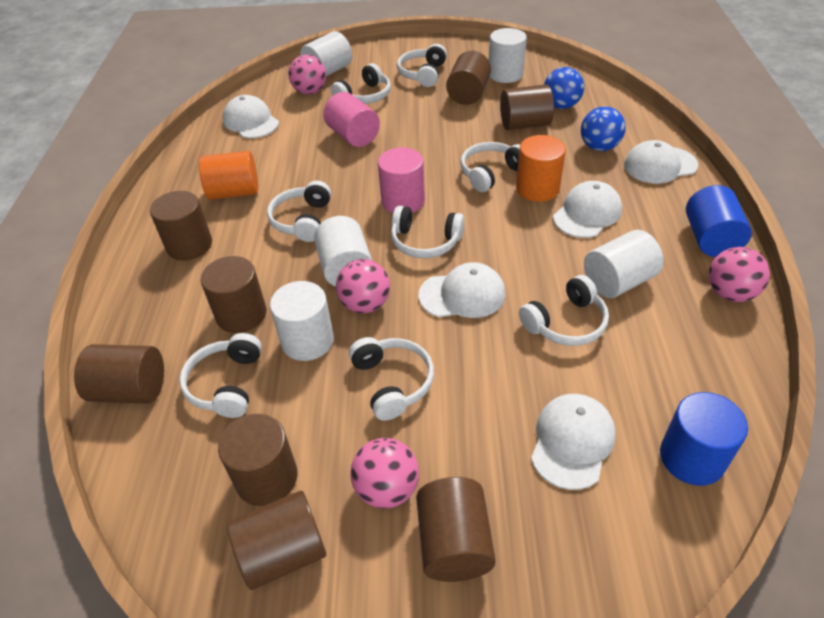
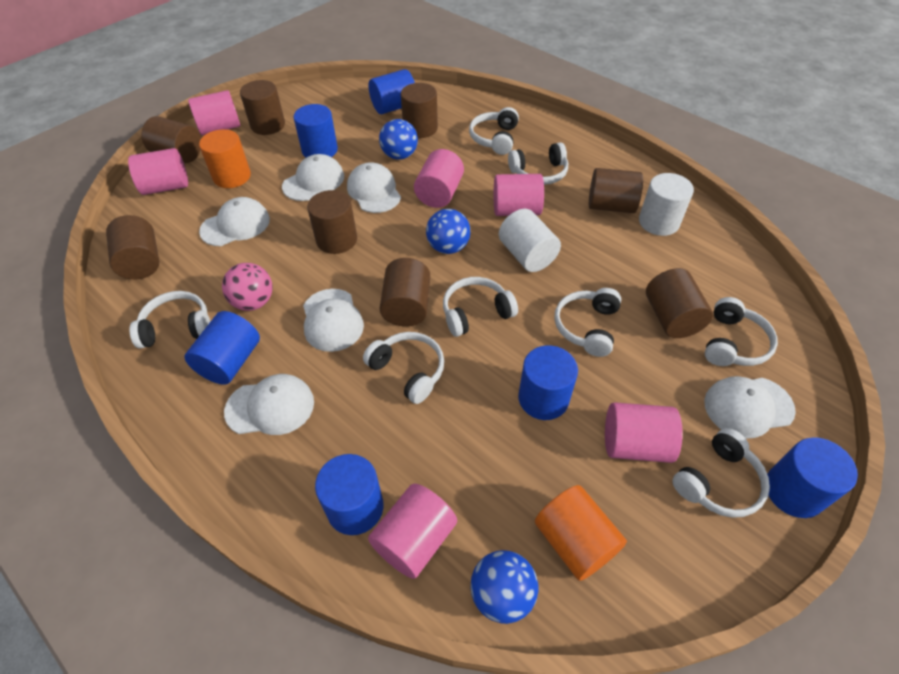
blue ball: [544,67,584,109] [581,106,626,151] = 2 -> [379,119,418,160] [426,209,470,254] [470,550,538,624] = 3
blue cylinder: [660,392,748,486] [686,185,752,257] = 2 -> [184,311,260,385] [293,104,338,158] [315,454,384,535] [369,69,415,114] [518,345,578,420] [767,437,858,518] = 6
pink ball: [288,55,326,95] [336,259,390,313] [350,438,419,509] [709,247,770,302] = 4 -> [222,263,273,311] = 1
pink cylinder: [323,92,380,147] [378,148,425,213] = 2 -> [128,148,188,195] [188,90,240,135] [368,484,457,579] [414,149,464,208] [494,174,544,216] [605,402,683,463] = 6
white cap: [223,95,279,138] [419,262,506,318] [531,394,616,490] [553,181,622,238] [624,140,698,184] = 5 -> [199,197,270,246] [224,374,314,435] [282,154,344,201] [303,289,364,352] [347,162,401,213] [704,376,796,439] = 6
white cylinder: [270,281,334,361] [300,31,352,77] [314,216,372,287] [489,28,527,83] [584,230,664,298] = 5 -> [499,209,561,272] [639,173,694,236] = 2

